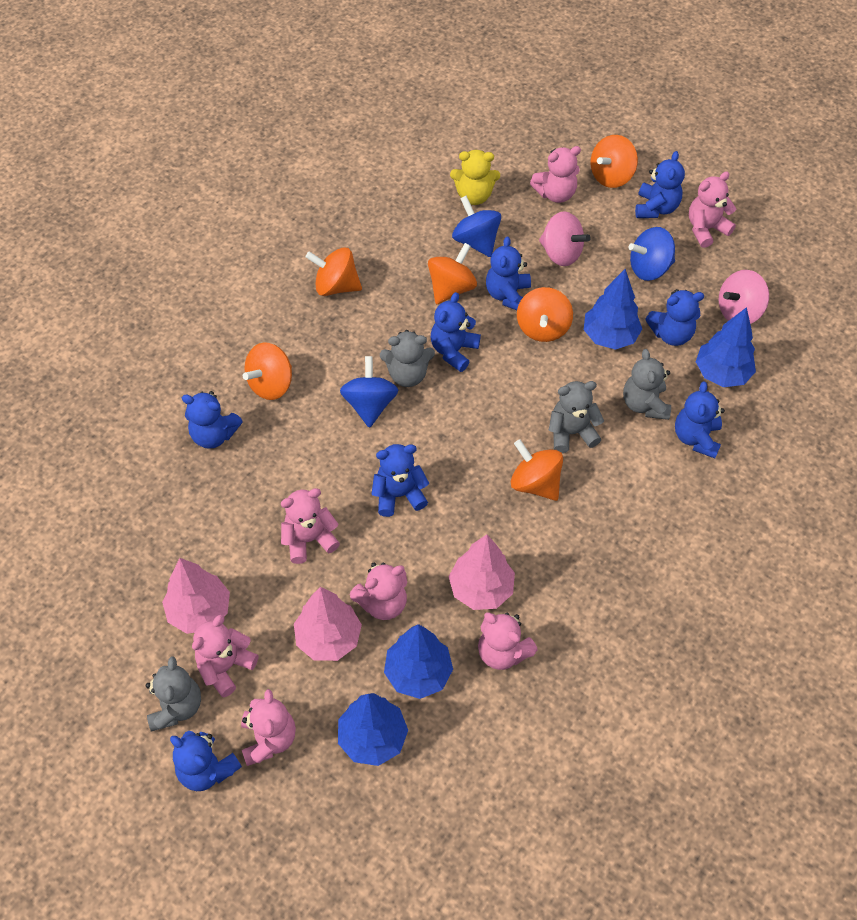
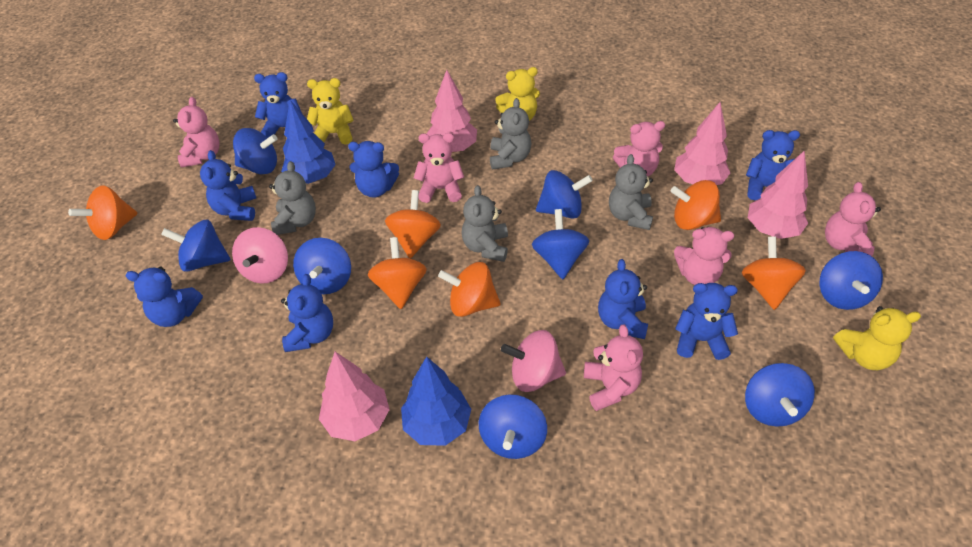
blue spinning top: [340,356,398,428] [452,195,501,257] [628,227,675,281] = 3 -> [161,220,230,272] [233,128,278,174] [293,238,351,294] [479,394,547,459] [532,209,589,279] [536,170,593,219] [745,363,815,426] [819,251,883,310] = 8
blue tree: [338,693,408,766] [384,624,453,699] [584,269,642,350] [696,307,756,387] = 4 -> [281,100,336,184] [401,356,471,446] = 2
pink teddy bear: [192,614,258,697] [241,689,296,766] [281,488,340,564] [350,562,407,620] [478,612,538,670] [530,146,581,203] [689,171,736,248] = 7 -> [173,97,220,168] [414,133,464,203] [584,324,643,411] [613,121,665,177] [674,227,734,285] [825,182,881,256] = 6
pink tree: [162,558,230,634] [294,587,362,661] [449,535,515,610] = 3 -> [319,352,390,441] [426,70,477,153] [674,102,730,185] [748,150,808,239] = 4
yellow teddy bear: [450,150,500,205] = 1 -> [307,78,354,145] [495,67,540,121] [833,306,921,370] = 3

